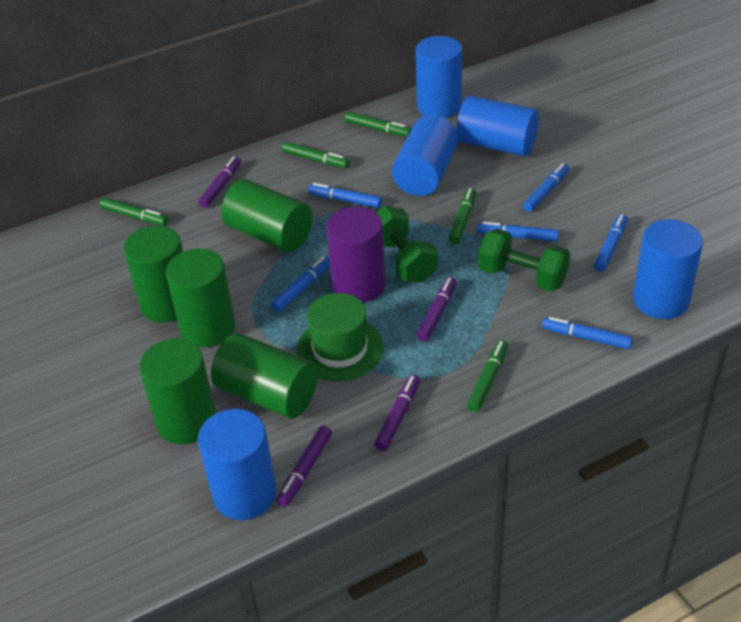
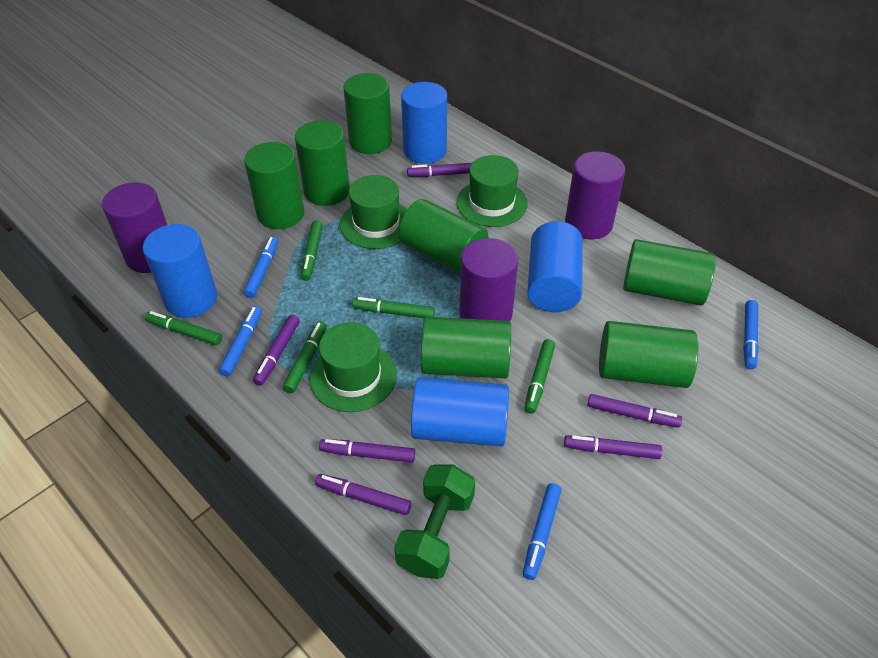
blue cylinder: [198,409,277,520] [392,115,458,196] [416,36,462,118] [456,96,539,156] [633,219,703,319] = 5 -> [143,224,217,318] [401,82,447,164] [411,378,509,446] [527,221,583,312] = 4
blue marker: [271,256,330,312] [308,183,382,208] [477,222,559,242] [523,163,569,212] [542,317,632,349] [594,214,628,272] = 6 -> [219,306,262,376] [244,236,278,298] [523,483,561,580] [743,300,759,369] = 4
green cylinder: [124,226,183,322] [139,339,216,444] [166,248,235,347] [211,333,318,419] [221,179,312,252] = 5 -> [244,142,304,229] [295,120,350,206] [343,73,392,154] [399,199,489,274] [421,317,511,378] [599,321,698,388] [623,239,716,306] = 7
green dumbbell: [376,206,438,283] [478,229,570,292] = 2 -> [394,465,475,579] = 1
green hat: [296,293,384,382] = 1 -> [310,322,397,412] [340,175,407,249] [456,155,528,227] = 3
purple cylinder: [326,207,386,303] = 1 -> [102,182,167,273] [459,238,518,321] [565,151,625,239] = 3
purple marker: [198,156,241,208] [277,425,332,507] [374,375,420,451] [417,277,457,342] = 4 -> [253,315,300,386] [315,474,411,515] [319,439,415,463] [407,163,472,177] [564,435,662,459] [587,394,682,428] = 6

